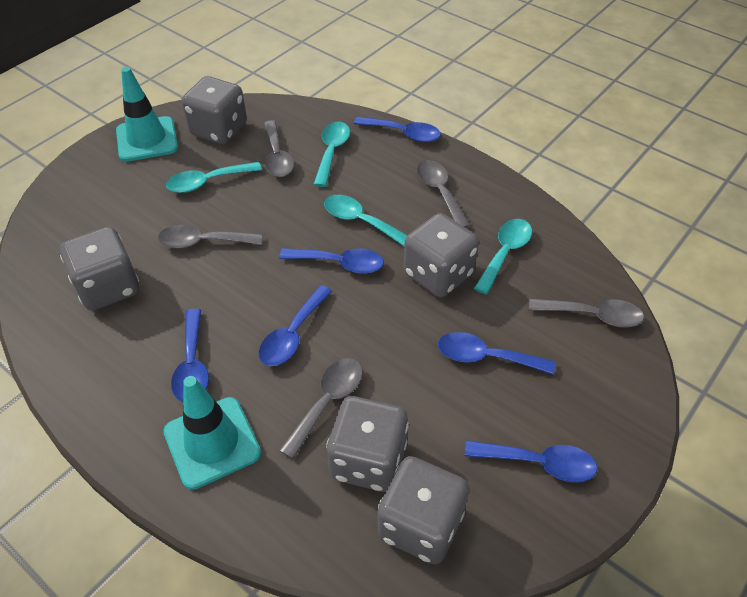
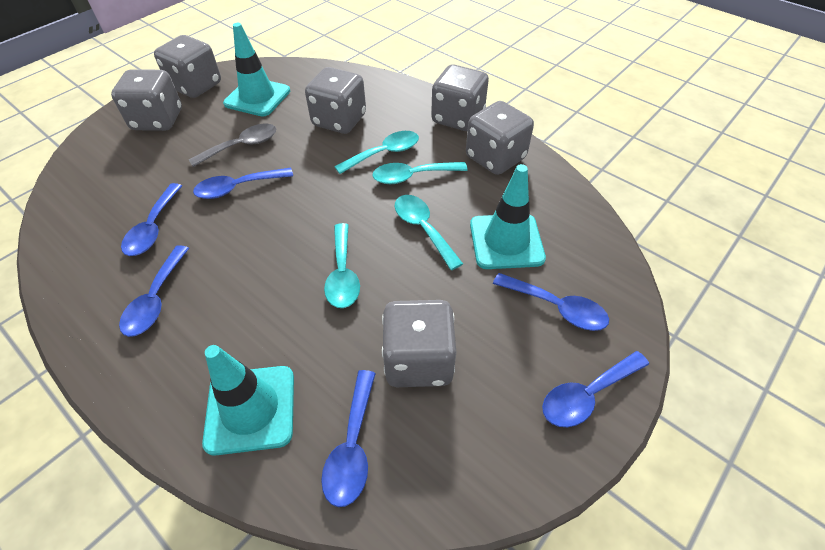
grey dice: [60,227,139,311] [181,76,247,144] [326,396,409,492] [377,456,469,564] [404,213,479,297] = 5 -> [111,69,182,131] [154,35,221,98] [305,67,366,134] [382,300,456,387] [431,65,489,131] [466,101,534,175] = 6
grey spoon: [158,225,262,249] [264,120,294,177] [279,358,363,459] [417,160,470,228] [529,299,644,328] = 5 -> [188,124,276,167] = 1
turquoise traffic cone: [116,67,178,162] [163,376,261,490] = 2 -> [202,345,294,456] [223,23,290,117] [470,164,546,269] = 3

